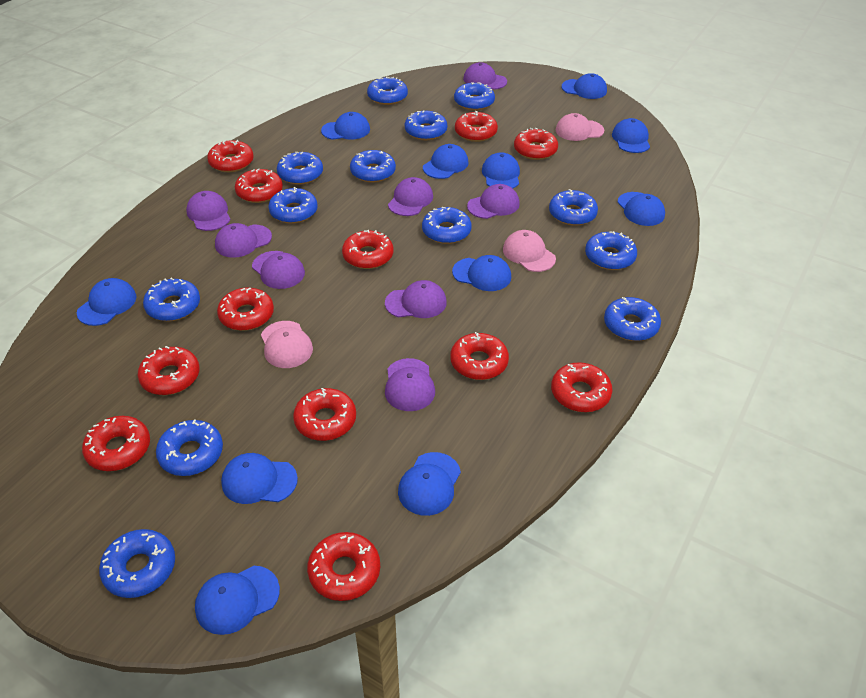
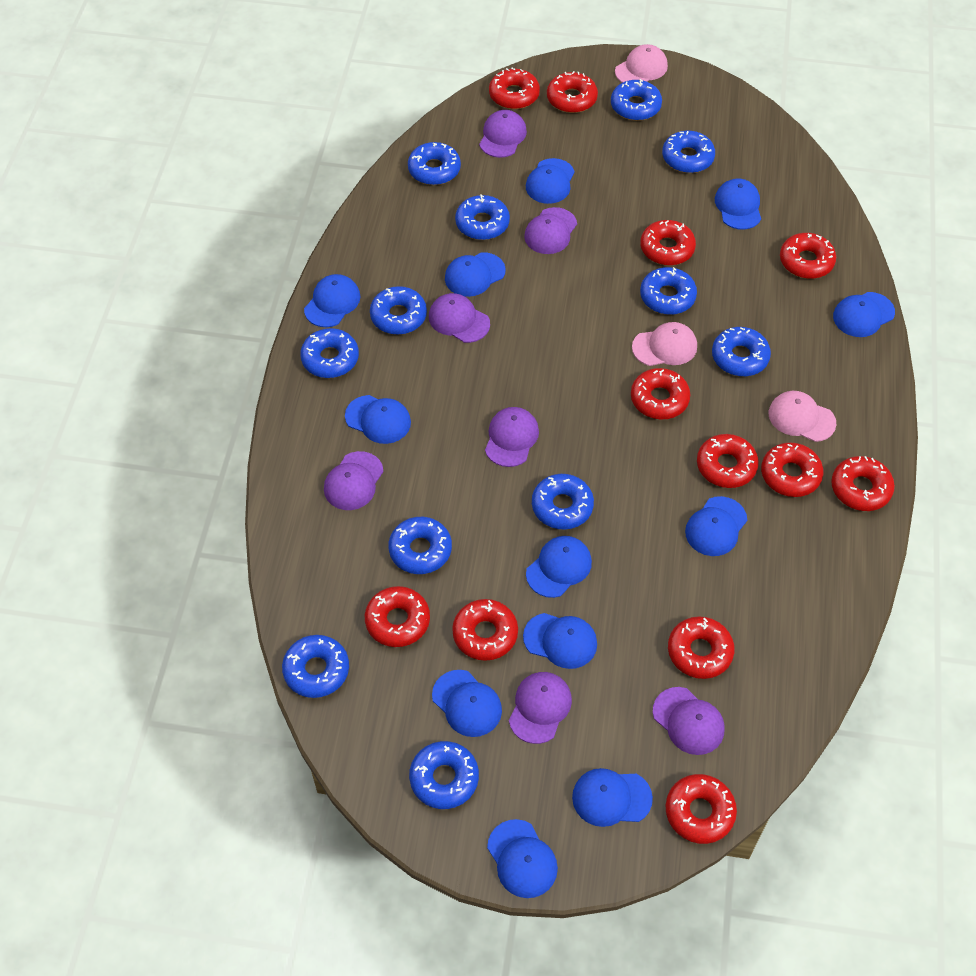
blue cap: [77,278,136,326] [195,566,280,635] [221,453,298,504] [321,112,370,140] [398,452,461,516] [423,144,468,179] [452,255,511,291] [482,152,520,188] [561,73,607,99] [612,118,650,153] [617,192,665,226] = 11 -> [304,274,360,327] [345,395,411,444] [432,670,502,737] [445,252,506,297] [487,819,558,898] [523,613,597,669] [526,158,575,204] [526,536,592,598] [572,768,653,827] [685,496,747,556] [715,178,761,230] [833,292,895,337] = 12
blue donut: [99,529,175,598] [143,278,200,321] [156,419,223,476] [268,187,318,223] [277,152,323,185] [350,150,396,183] [367,76,408,105] [405,110,447,140] [422,207,471,244] [454,82,495,111] [549,189,598,226] [585,231,637,270] [604,297,661,341] = 13 -> [282,635,349,698] [300,328,359,378] [370,286,427,335] [388,517,452,574] [408,142,461,185] [409,741,479,809] [455,194,510,240] [532,474,594,529] [611,79,662,121] [640,267,697,315] [662,131,715,173] [712,327,771,376] = 12
purple cap: [186,191,231,231] [215,223,272,258] [252,251,305,289] [385,280,447,318] [385,358,435,411] [388,177,433,216] [463,62,507,90] [467,184,520,219] = 8 -> [324,451,384,510] [429,293,490,343] [479,110,527,158] [485,407,539,467] [509,672,572,744] [524,207,577,254] [653,687,725,755] = 7

